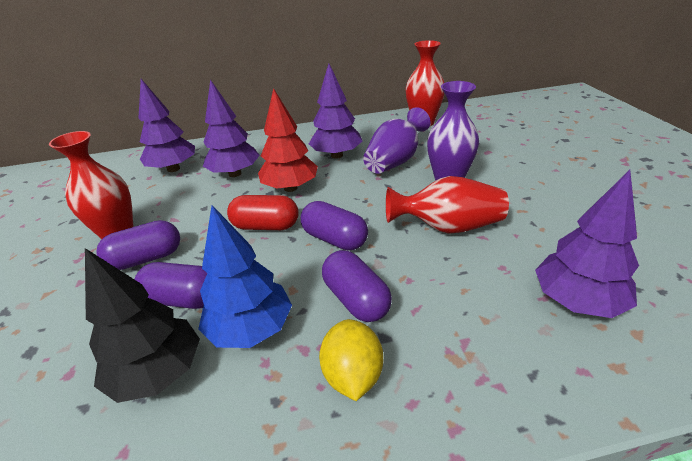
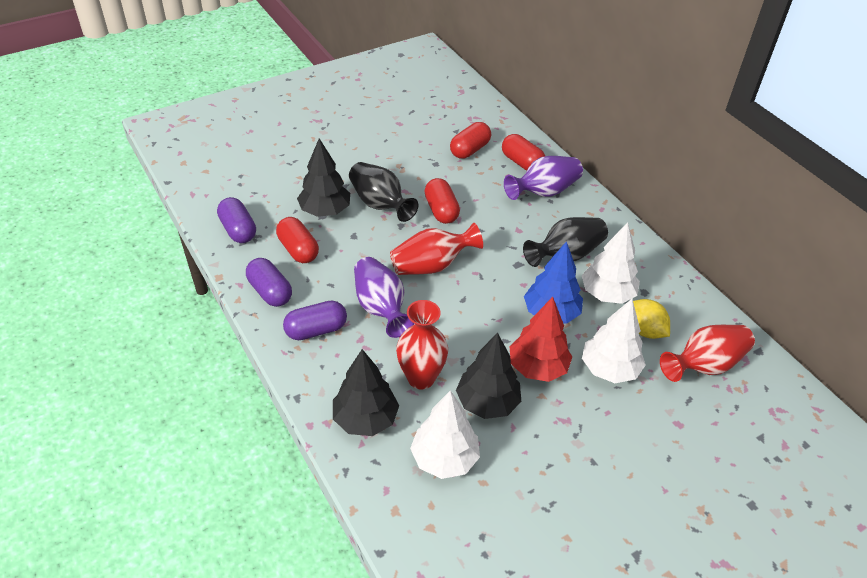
black tree: [85,248,200,403] = 1 -> [297,138,350,217] [333,349,399,436] [456,332,521,419] = 3
black vase: none = 0 -> [349,162,418,222] [523,217,608,267] = 2
purple capsule: [96,220,180,270] [134,262,207,309] [301,201,368,251] [322,250,392,322] = 4 -> [217,197,256,243] [246,258,292,307] [283,301,347,340] = 3
purple tree: [139,79,195,172] [203,79,260,177] [309,63,362,159] [535,170,639,318] = 4 -> none = 0
red capsule: [227,195,299,230] = 1 -> [276,217,319,263] [425,178,460,224] [450,122,491,159] [502,134,545,171] = 4
white tree: none = 0 -> [410,390,480,479] [582,222,640,304] [582,299,646,383] = 3

